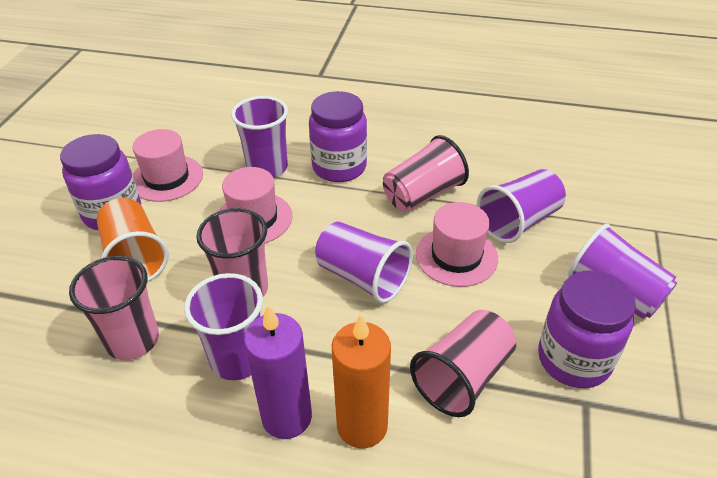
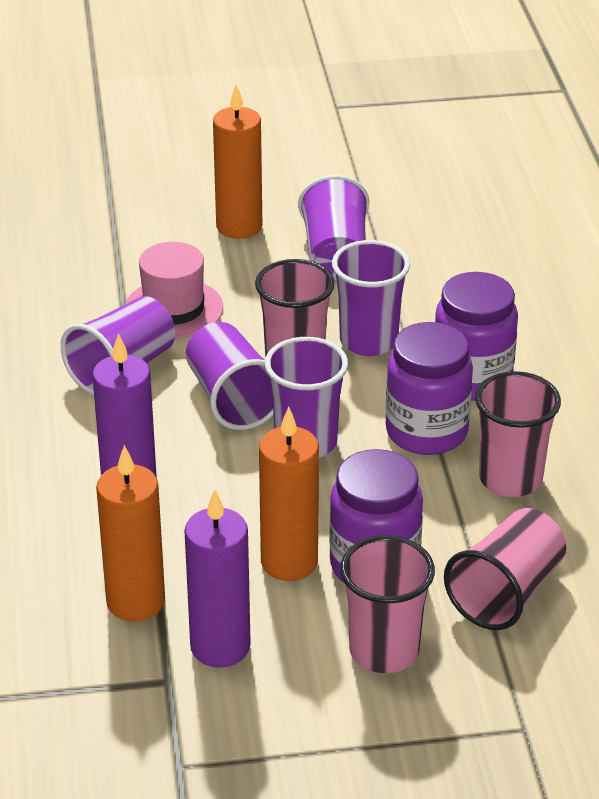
orange candle: [332,314,391,449] = 1 -> [96,445,165,622] [213,84,262,239] [259,407,319,581] = 3
orange cup: [97,198,169,282] = 1 -> none = 0
pink hat: [132,129,203,202] [219,167,292,243] [416,202,498,287] = 3 -> [125,242,223,339] = 1
purple candle: [244,305,312,439] = 1 -> [92,333,157,478] [184,489,251,668] = 2

